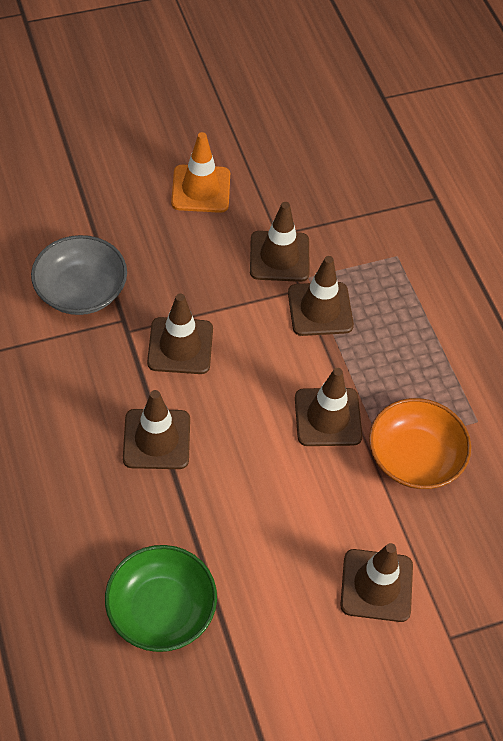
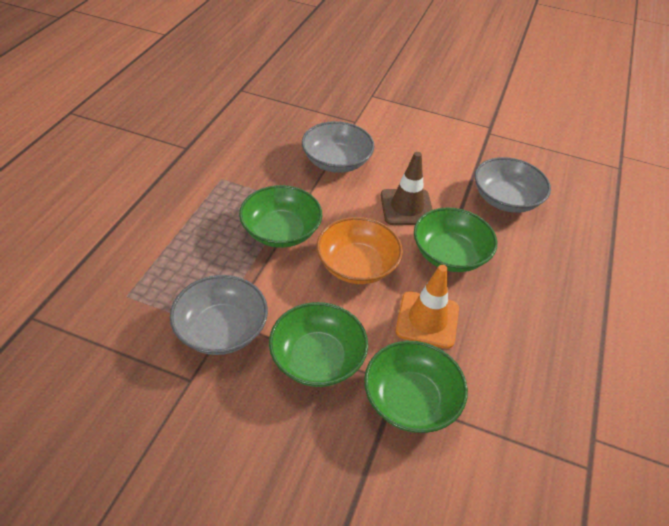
brown traffic cone: [123,390,190,469] [147,293,213,374] [250,202,310,282] [288,256,354,336] [295,368,363,446] [340,543,413,622] = 6 -> [381,152,433,225] = 1
green bowl: [105,545,217,652] = 1 -> [239,185,322,248] [269,302,368,387] [364,341,468,433] [414,207,497,272] = 4
grey bowl: [31,235,127,315] = 1 -> [170,275,268,355] [302,121,375,173] [475,157,551,213] = 3

